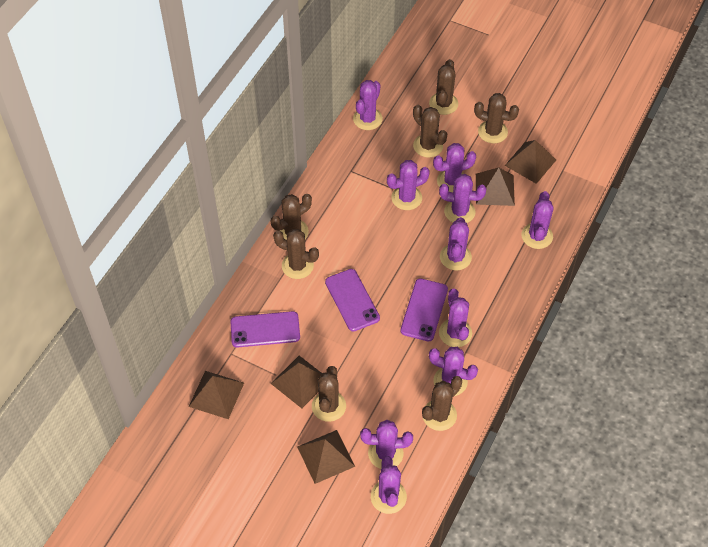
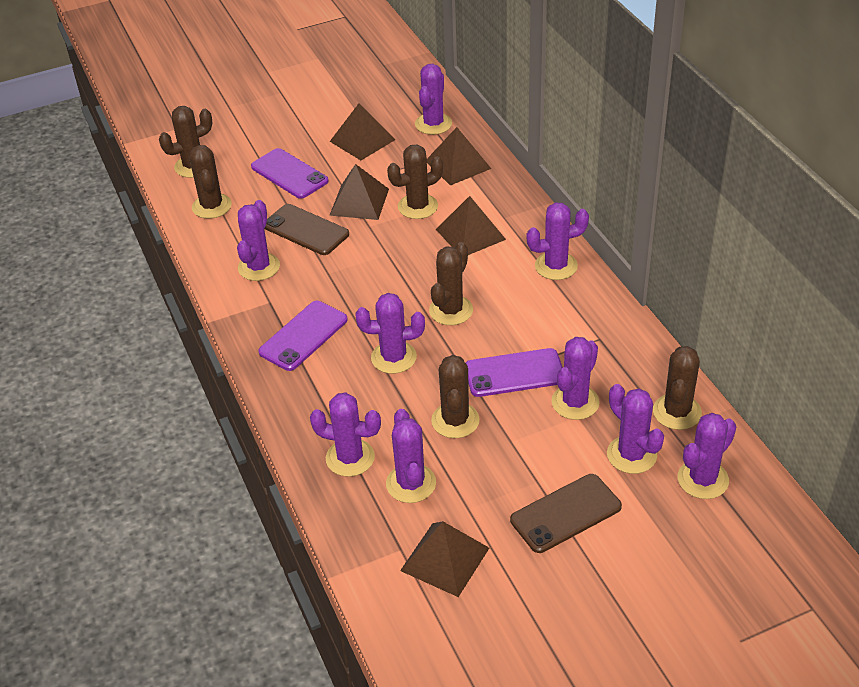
brown cactus: [271,194,312,240] [273,229,319,279] [312,366,346,422] [413,105,447,158] [422,376,462,431] [429,59,458,115] [474,93,519,143] = 7 -> [159,106,212,178] [189,145,232,219] [387,145,443,219] [429,242,473,325] [431,355,480,438] [653,346,702,430] = 6
brown phone: none = 0 -> [265,204,349,255] [510,474,622,553] = 2
purple cactus: [353,80,383,130] [360,420,413,469] [371,456,407,514] [387,160,430,210] [429,347,478,396] [433,143,476,192] [439,174,487,223] [439,289,472,347] [440,217,472,270] [521,191,554,249] = 10 -> [237,200,280,281] [310,392,381,477] [355,293,425,374] [386,409,436,503] [415,64,452,135] [527,202,589,280] [551,337,600,420] [607,384,664,474] [678,413,736,499] = 9

